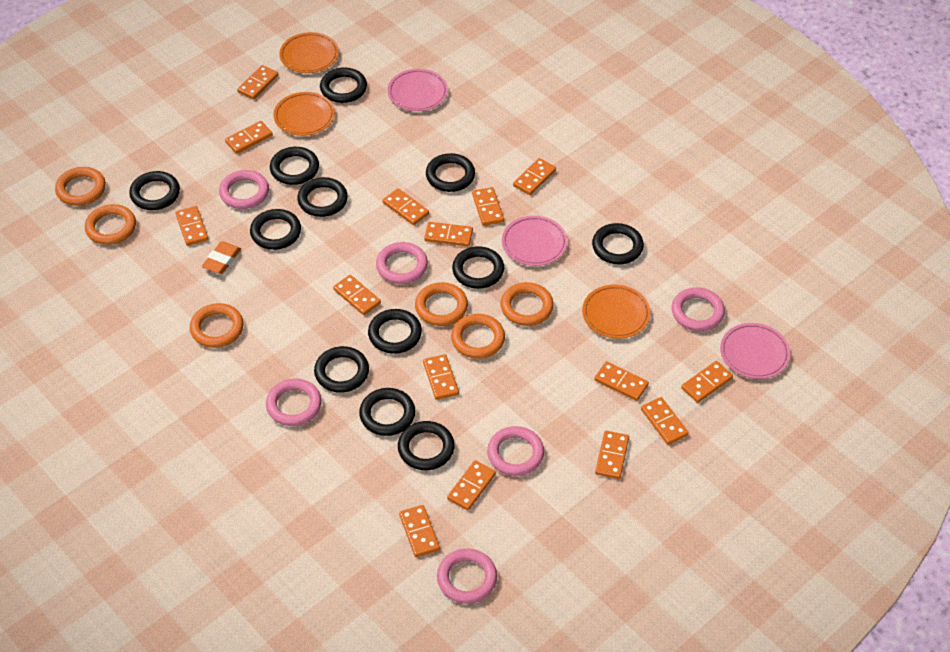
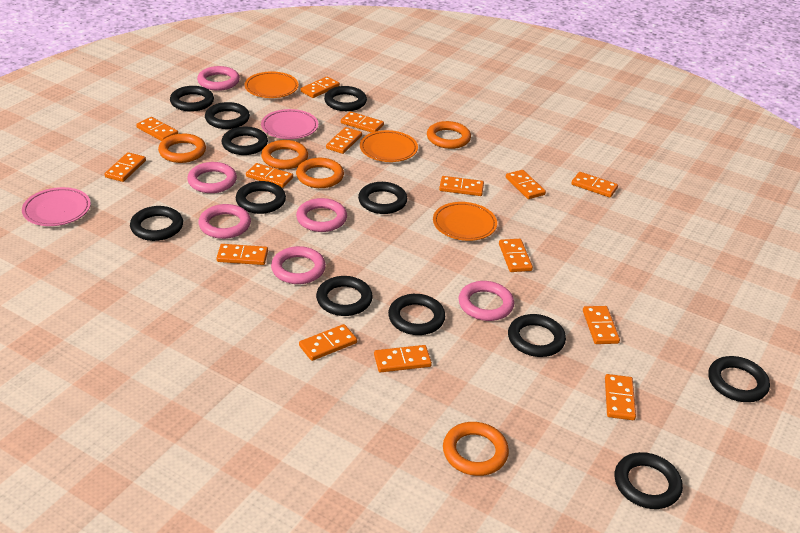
orange eraser: [202,241,241,274] = 1 -> none = 0
orange ring: [55,167,106,206] [85,204,136,245] [190,303,244,348] [415,282,468,326] [451,314,505,359] [501,282,554,326] = 6 -> [158,134,206,163] [261,140,308,169] [296,158,344,188] [427,121,471,149] [443,422,509,476] = 5
pink plate: [388,69,448,111] [502,216,567,266] [720,323,790,379] = 3 -> [22,187,91,226] [261,109,318,139] = 2

